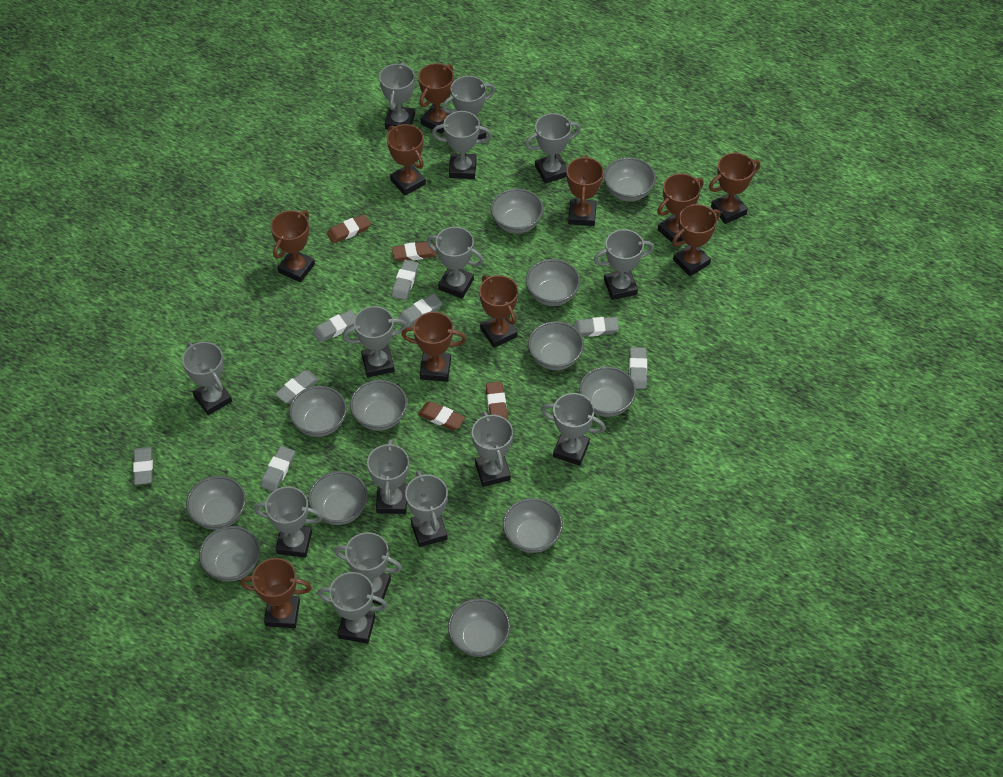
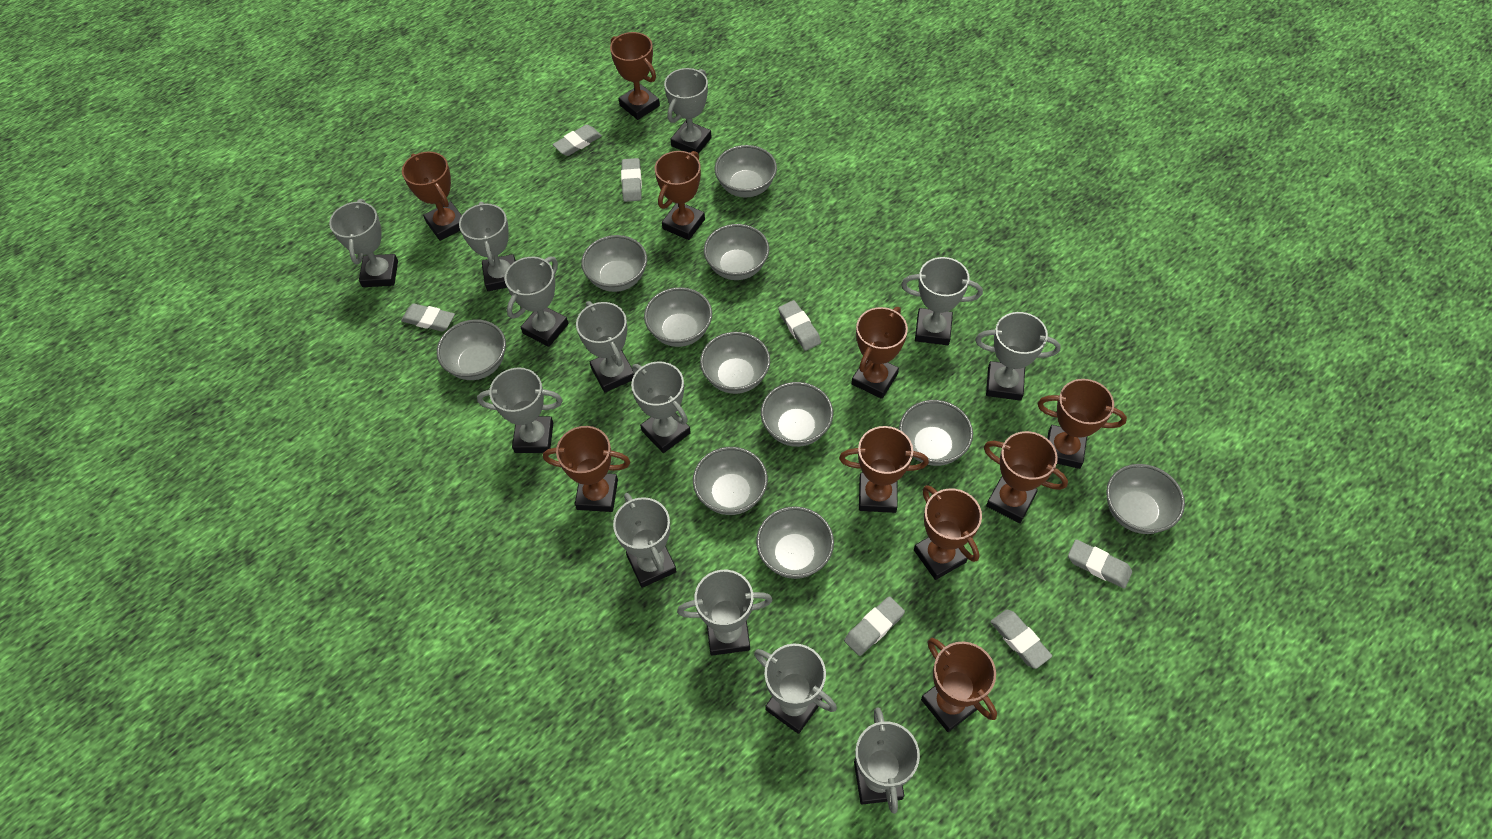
brown eraser: [327,214,371,244] [391,242,437,262] [418,401,465,431] [486,382,508,420] = 4 -> none = 0
grey bowl: [186,476,246,530] [199,526,260,582] [289,386,347,437] [308,471,368,525] [350,380,407,431] [448,598,510,657] [491,188,543,234] [503,498,563,553] [526,259,580,306] [528,321,584,370] [579,366,636,417] [604,157,656,202] = 12 -> [437,319,506,380] [581,235,647,292] [644,287,712,347] [693,447,768,515] [700,332,770,394] [704,224,769,280] [715,145,777,197] [756,506,834,579] [761,382,833,447] [899,400,973,466] [1106,464,1185,534] = 11
grey eraser: [133,447,153,485] [260,446,295,491] [275,370,319,404] [313,310,356,343] [391,259,419,300] [398,293,442,328] [573,317,619,337] [629,347,647,389] = 8 -> [401,303,455,332] [553,124,602,156] [621,158,642,202] [778,300,821,351] [844,596,905,656] [990,610,1052,669] [1068,539,1132,589] = 7
grey trophy: [182,342,232,415] [254,487,323,558] [317,572,388,644] [334,532,402,605] [343,306,407,377] [367,439,409,514] [379,62,415,129] [405,471,448,547] [426,227,484,298] [432,111,492,179] [442,76,495,140] [472,411,513,487] [525,113,581,184] [541,393,605,466] [594,229,654,300] = 15 -> [329,199,398,287] [459,201,516,291] [477,367,563,453] [504,256,569,347] [576,301,634,392] [613,493,677,588] [631,361,691,453] [664,68,712,154] [677,570,772,656] [754,644,837,734] [854,707,920,814] [901,257,983,345] [975,312,1061,401] = 13

